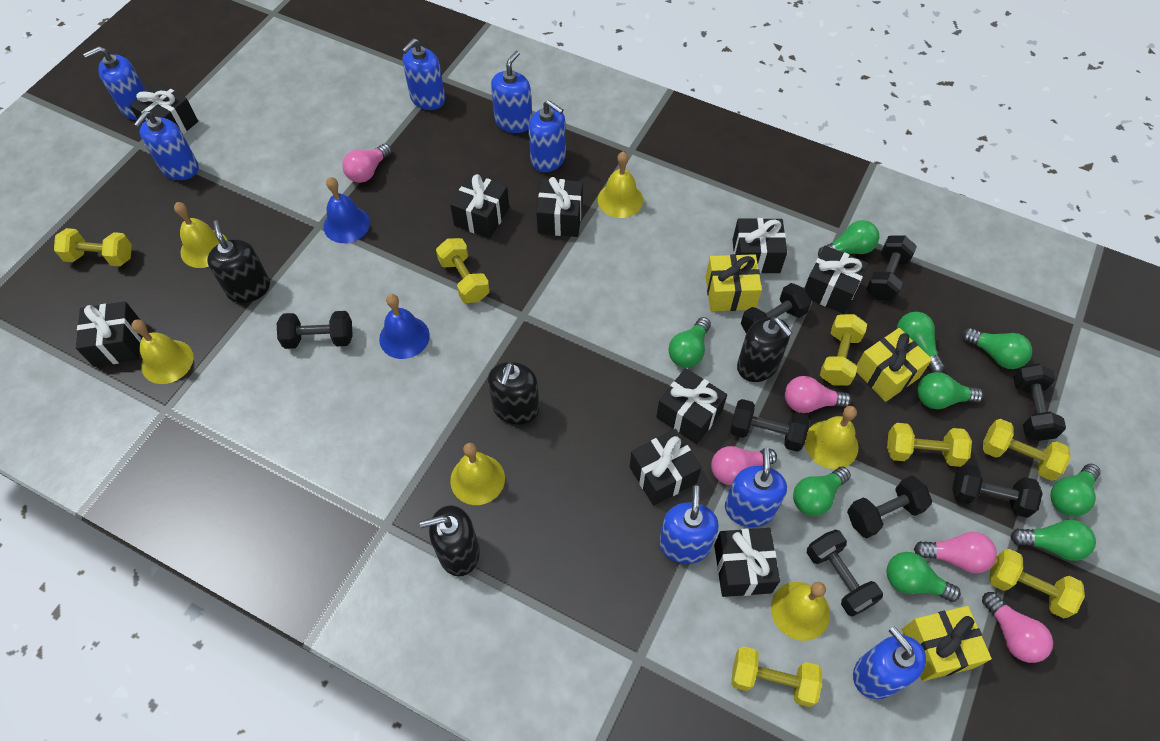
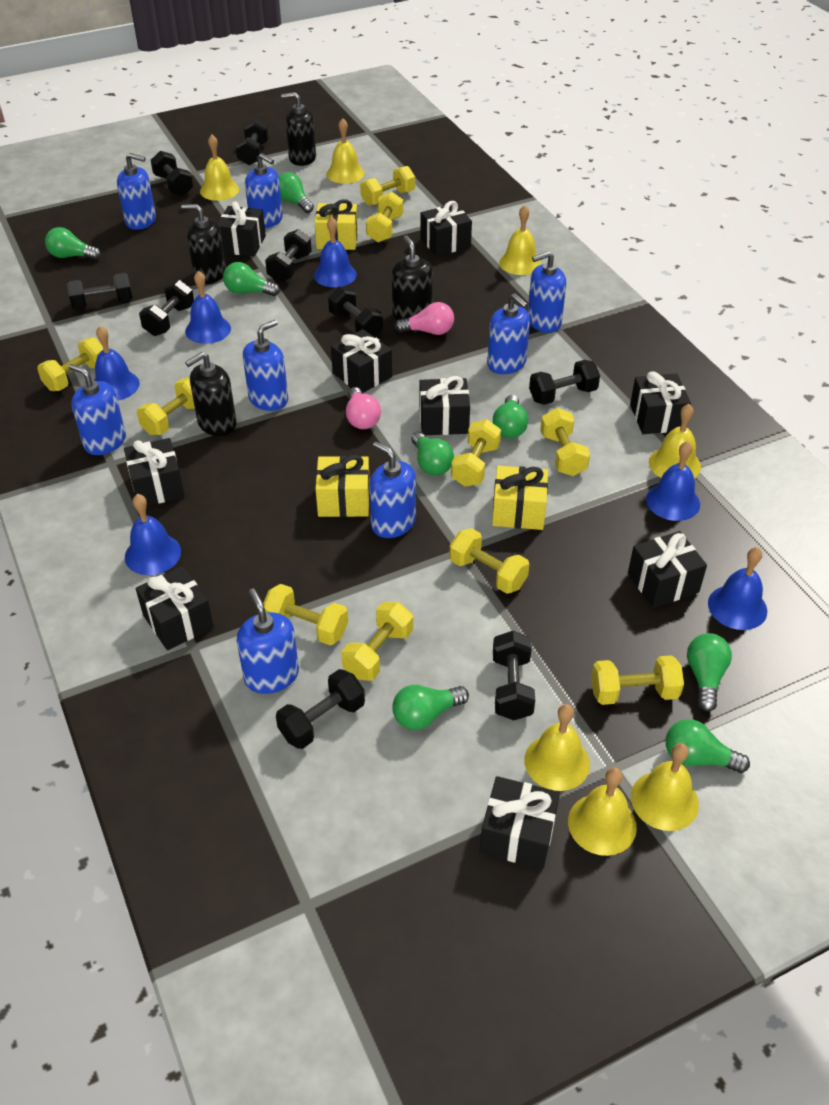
black dumbbell: [277,311,353,349] [730,399,809,452] [741,283,812,334] [807,530,883,617] [847,475,932,538] [866,235,917,301] [952,464,1043,518] [1013,363,1066,441] = 8 -> [67,273,133,309] [139,280,194,336] [151,151,193,196] [236,119,269,165] [265,229,312,282] [276,669,365,749] [328,286,383,337] [493,631,535,720] [529,360,600,405] = 9
blue bell: [323,177,370,243] [379,294,430,359] = 2 -> [94,326,140,400] [125,494,181,575] [185,271,231,344] [314,217,357,287] [646,441,700,521] [708,547,767,630] = 6
green light bulb: [668,317,711,368] [793,467,851,516] [818,220,879,257] [886,552,961,602] [897,312,945,373] [917,372,984,409] [962,328,1032,369] [1011,519,1096,561] [1051,464,1100,516] = 9 -> [45,227,101,260] [223,262,280,296] [279,172,314,213] [392,685,469,730] [411,431,454,476] [493,395,528,438] [666,719,750,773] [687,633,732,712] = 8
pink light bulb: [342,144,392,183] [711,446,777,485] [785,376,852,413] [914,532,997,573] [982,592,1053,663] = 5 -> [346,387,381,429] [395,302,454,335] = 2
yellow bell: [132,319,194,384] [174,202,227,268] [450,443,505,505] [598,152,643,218] [771,582,830,641] [805,406,858,469] = 6 -> [200,135,239,201] [326,118,365,184] [499,205,542,275] [524,704,590,791] [568,767,637,856] [631,743,699,831] [649,404,701,478] = 7
yellow dumbbell: [54,228,132,266] [436,238,490,303] [731,646,822,707] [820,314,867,386] [887,423,972,467] [983,419,1071,481] [990,549,1085,618] = 7 -> [37,337,103,391] [137,378,195,435] [263,584,348,645] [341,602,413,681] [360,166,415,206] [366,191,403,243] [449,528,529,594] [451,419,501,487] [540,408,590,476] [591,655,684,705] = 10

